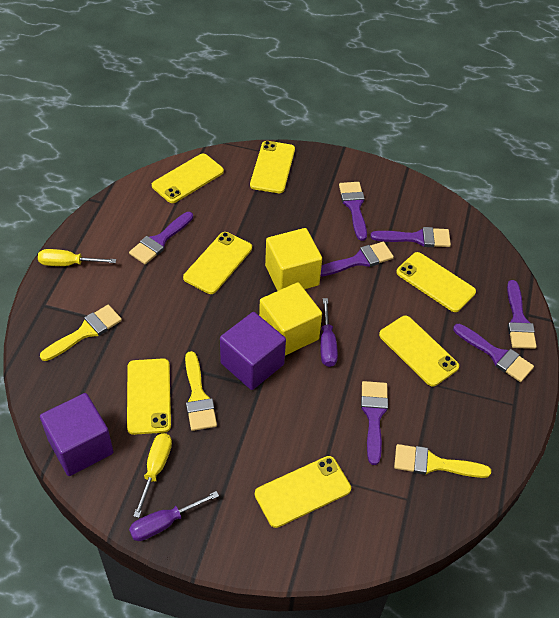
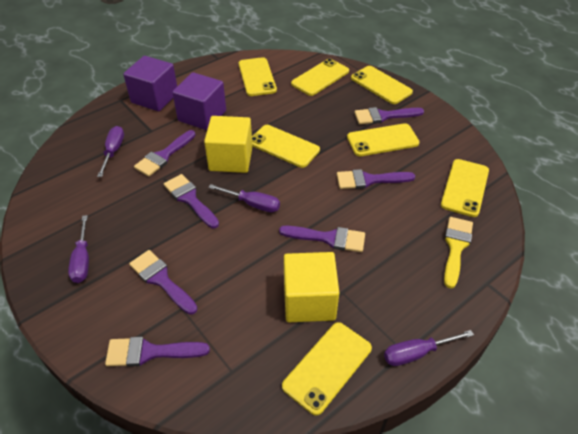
purple screwdriver: [129,491,219,541] [320,298,338,367] = 2 -> [68,215,89,283] [97,126,124,177] [208,184,280,212] [384,330,474,366] = 4
yellow brush: [40,305,122,361] [185,351,217,431] [394,444,491,478] = 3 -> [444,217,473,288] = 1
yellow screwdriver: [38,249,116,266] [133,433,172,518] = 2 -> none = 0

